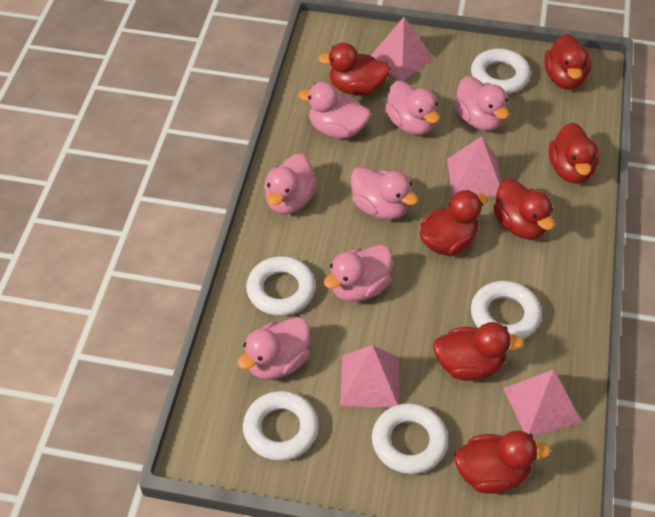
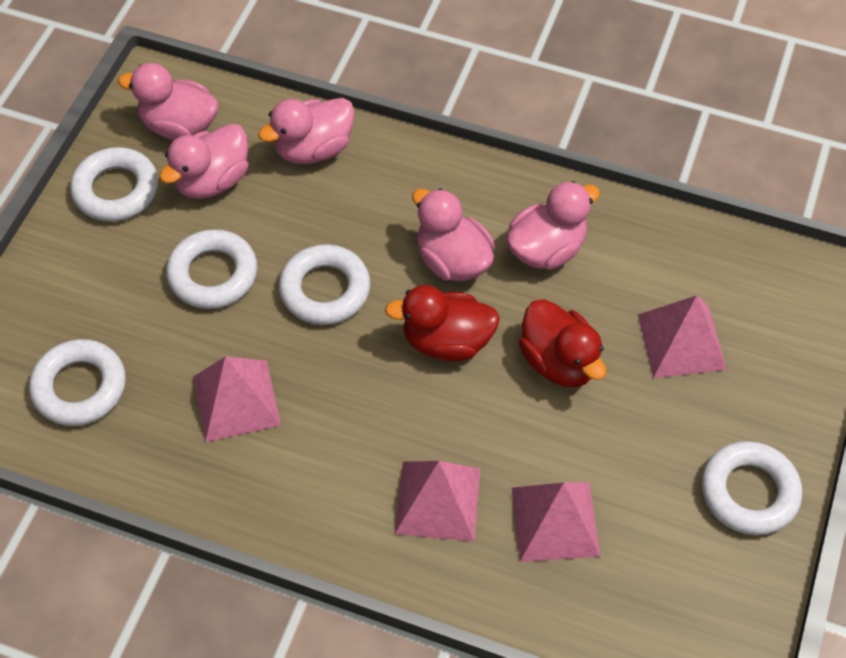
pink duck: [237,317,310,380] [264,153,317,214] [298,82,371,139] [324,245,392,302] [351,166,418,220] [385,81,439,135] [454,76,509,131] = 7 -> [118,63,219,140] [159,123,248,199] [258,98,355,164] [412,189,495,281] [507,181,600,270] = 5
red duck: [318,43,391,95] [419,190,488,256] [433,322,524,381] [454,431,551,494] [493,179,554,239] [544,34,591,90] [549,122,599,184] = 7 -> [385,285,500,361] [519,299,606,387] = 2

